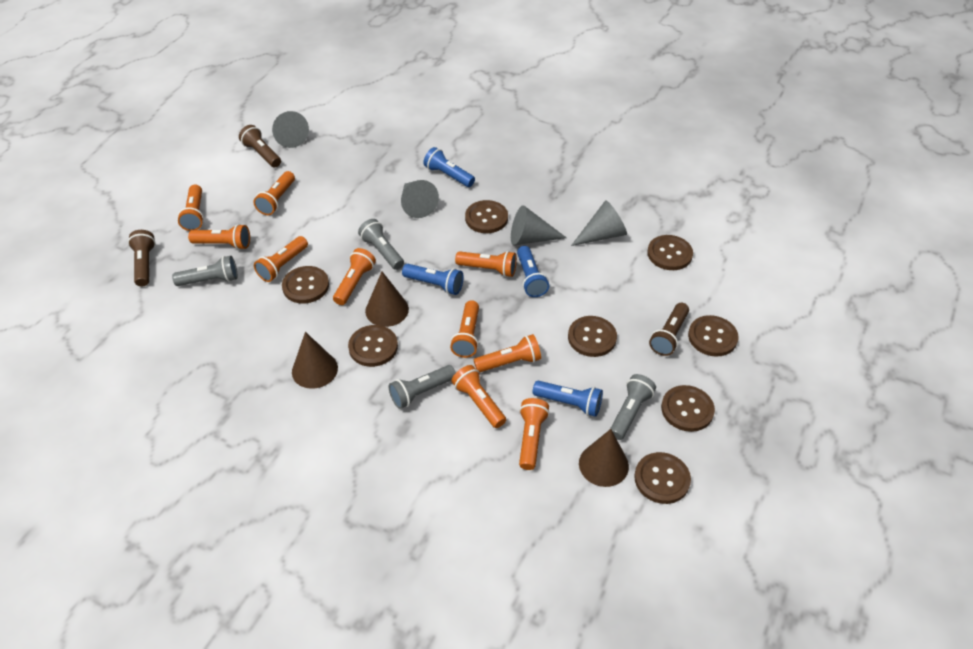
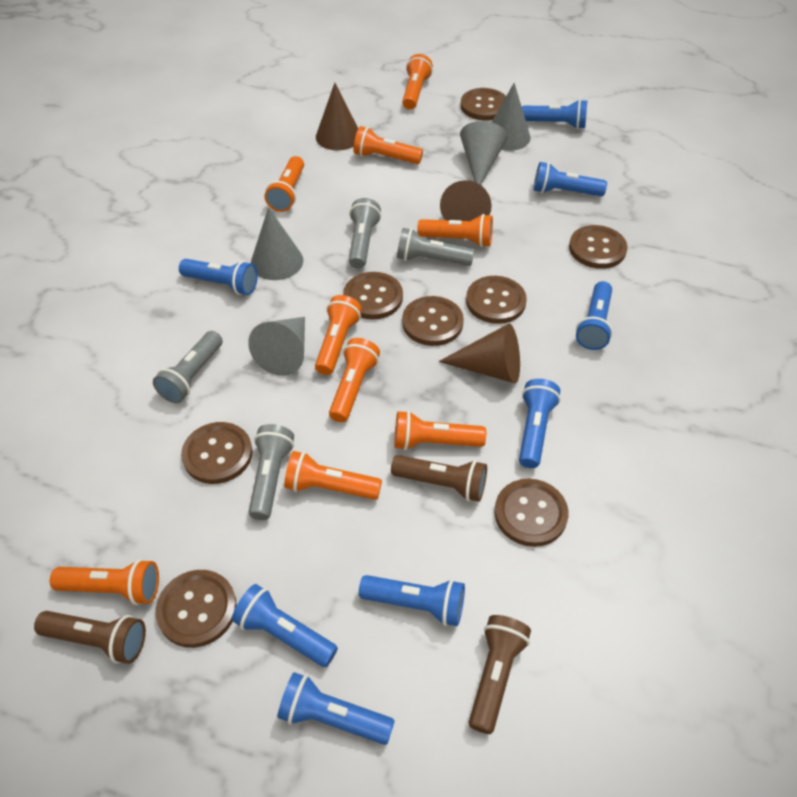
blue flashlight: [402,264,464,295] [423,147,475,187] [517,246,549,297] [533,381,603,417] = 4 -> [179,259,258,295] [232,584,338,667] [277,672,395,745] [359,575,465,626] [519,379,561,468] [522,99,587,129] [534,162,607,196] [576,281,613,350] = 8
orange flashlight: [177,184,204,231] [188,224,250,250] [253,171,295,215] [254,236,308,282] [333,248,376,305] [450,300,479,358] [451,365,506,428] [455,251,517,277] [474,334,541,373] [519,398,550,470] = 10 -> [50,559,159,605] [264,156,304,212] [284,451,382,500] [315,295,362,375] [329,338,380,422] [353,126,423,164] [394,411,486,450] [402,54,433,110] [417,214,493,247] = 9

